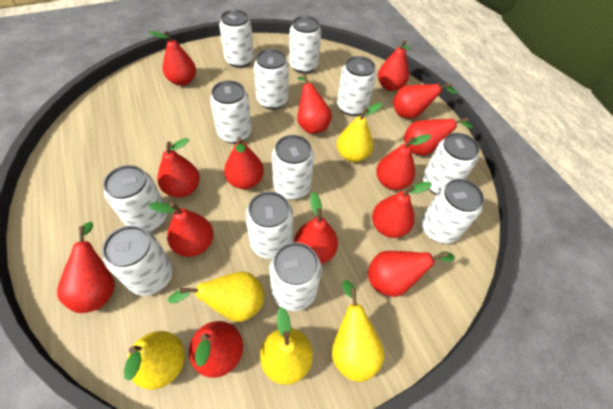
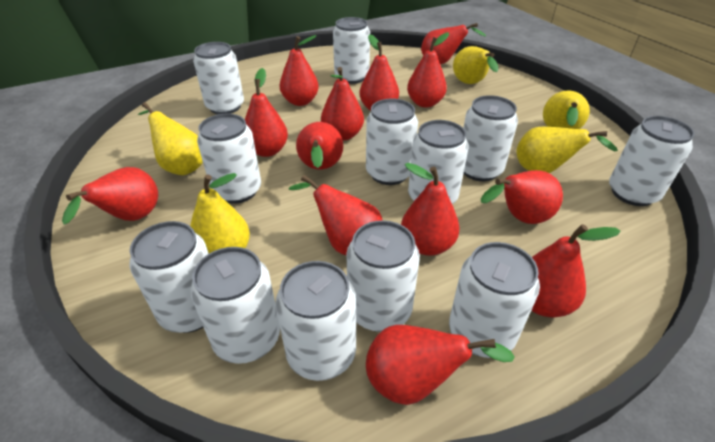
red pear: [57,222,115,313] [148,202,213,257] [149,30,196,86] [157,138,200,198] [189,321,243,378] [224,137,264,189] [294,192,338,264] [297,73,332,134] [368,251,455,297] [372,182,432,238] [376,134,431,190] [378,40,411,91] [393,83,457,119] [404,117,473,155] = 14 -> [62,167,158,225] [245,68,288,157] [280,35,319,106] [289,175,382,255] [296,122,343,169] [321,67,364,141] [359,34,399,111] [366,325,515,405] [401,163,460,256] [407,32,449,108] [421,23,486,64] [481,170,563,224] [531,224,621,318] = 13

